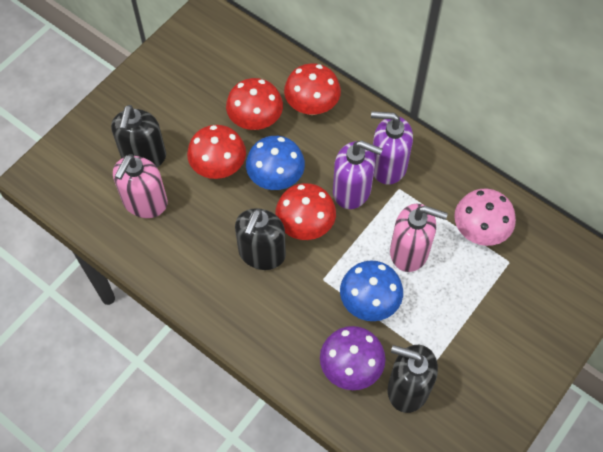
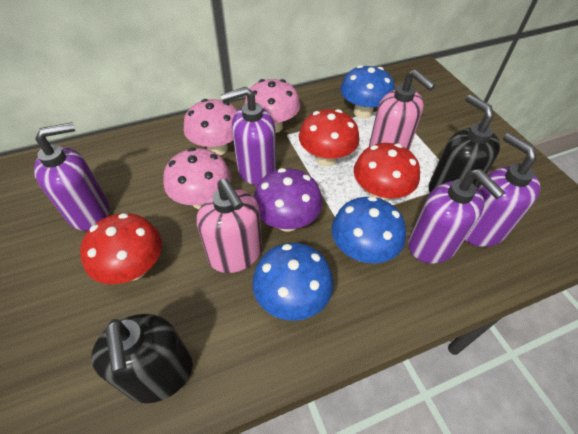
black soap dispenser: [111,105,166,167] [235,208,286,270] [388,345,438,413] = 3 -> [91,314,193,403] [429,94,500,193] = 2
blue mushroom: [246,136,305,190] [340,260,403,321] = 2 -> [252,243,334,321] [332,196,406,263] [340,65,395,119] = 3
pink mushroom: [454,188,516,246] = 1 -> [163,148,231,209] [183,99,238,155] [245,79,300,133] = 3
purple soap dispenser: [333,140,383,209] [371,111,413,185] = 2 -> [34,122,109,231] [220,86,276,185] [408,169,505,264] [465,133,540,247] = 4
red mushroom: [187,125,246,179] [226,78,283,130] [275,183,336,240] [284,63,341,115] = 4 -> [80,213,162,284] [299,109,359,167] [354,143,420,202] = 3

